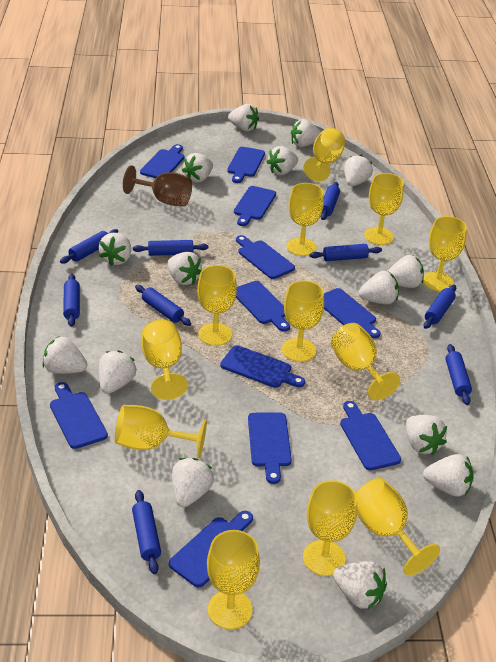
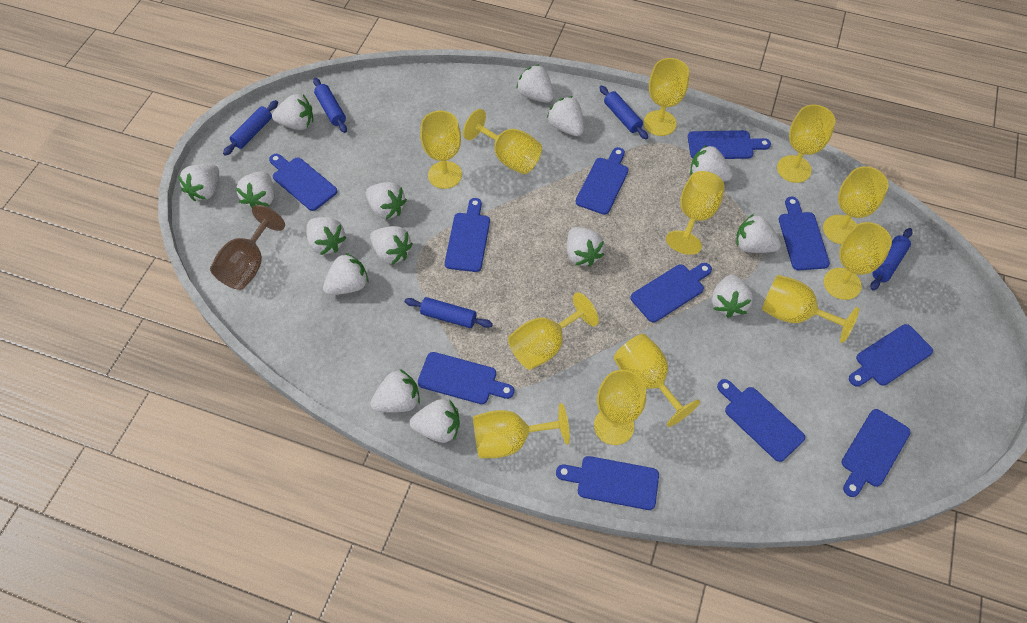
blue rolling pin: [60,229,118,264] [63,274,80,327] [132,490,161,574] [133,240,208,256] [135,285,191,326] [309,244,382,261] [321,182,340,220] [424,285,456,329] [445,344,472,405] = 9 -> [223,100,278,156] [313,78,347,133] [405,297,493,328] [599,85,648,139] [871,228,912,290] = 5

